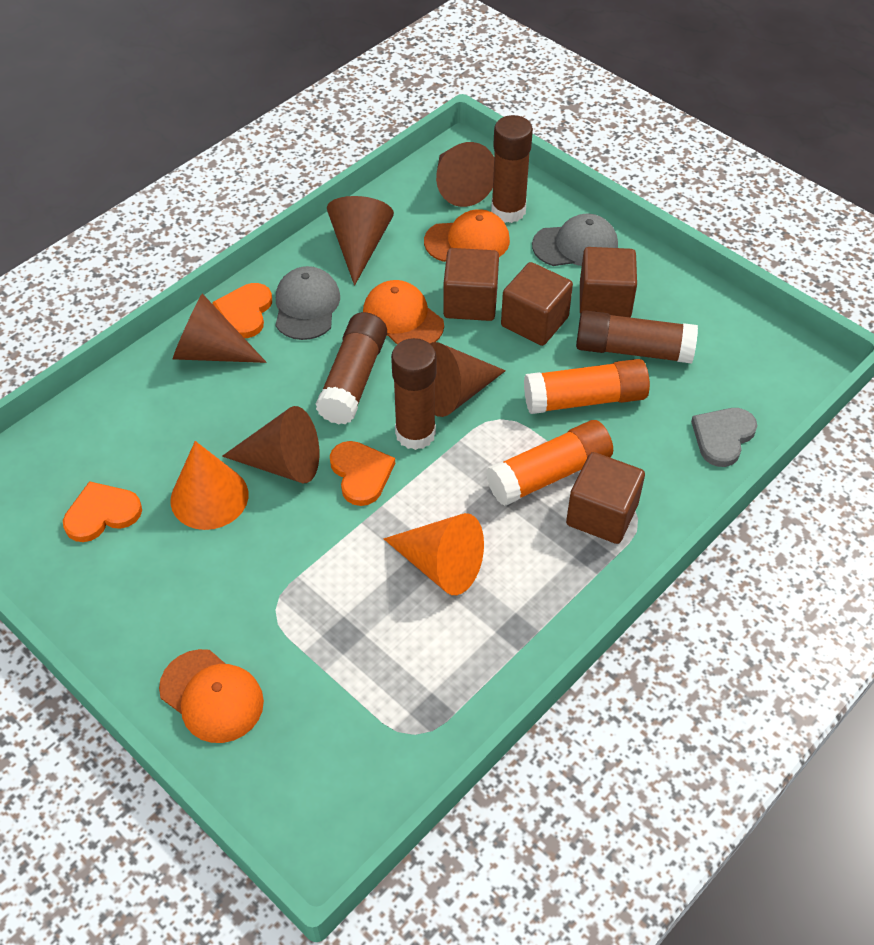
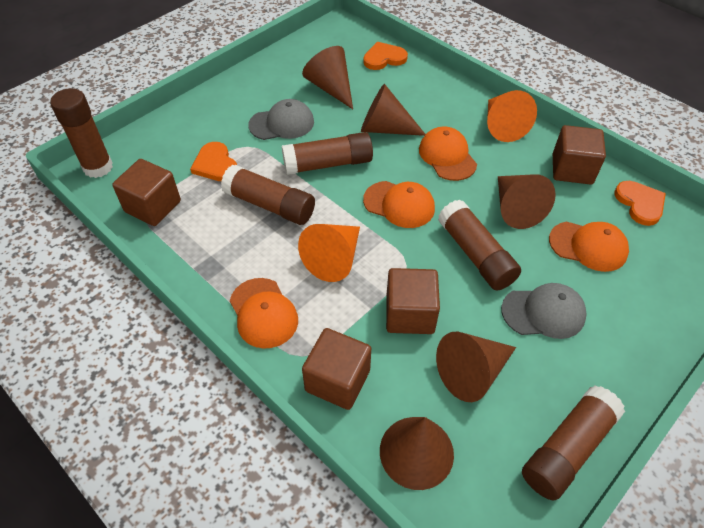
brown glue stick: [316,312,387,425] [391,338,436,450] [491,115,533,223] [576,310,698,363] = 4 -> [50,88,113,178] [221,165,315,225] [282,132,373,175] [438,200,521,291] [522,386,625,501] = 5
grey heart: [691,408,757,467] = 1 -> none = 0
orange cap: [159,649,264,743] [363,280,444,344] [424,209,510,262] = 3 -> [230,278,298,349] [363,181,435,228] [419,127,477,181] [549,221,629,272] = 4
orange glue stick: [486,420,613,506] [524,359,650,414] = 2 -> none = 0

